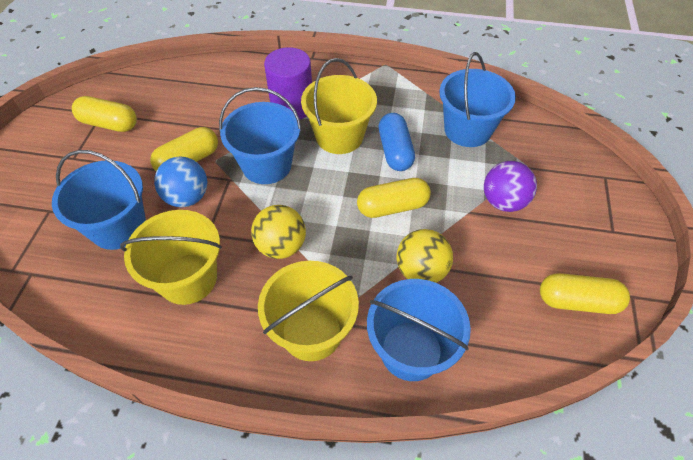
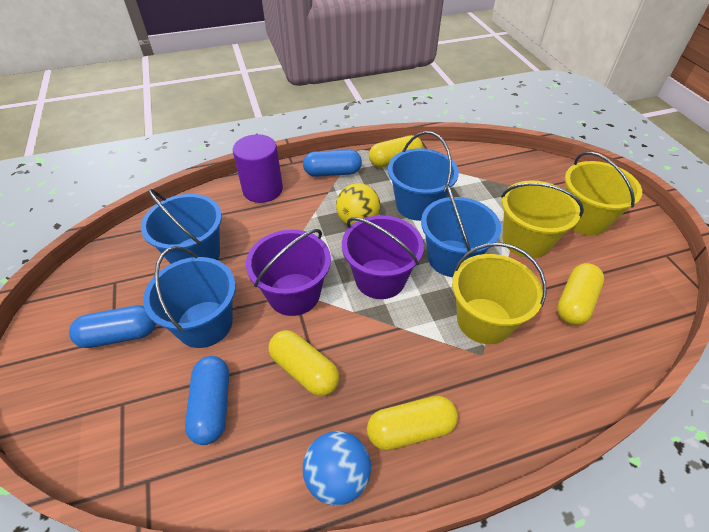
blue capsule: [379,113,415,171] = 1 -> [69,305,156,348] [185,356,229,445] [303,150,362,177] = 3
purple ball: [484,161,537,212] = 1 -> none = 0
purple bucket: none = 0 -> [246,229,331,316] [342,215,424,299] = 2
yellow ball: [251,205,306,259] [396,229,453,283] = 2 -> [336,183,380,225] = 1

